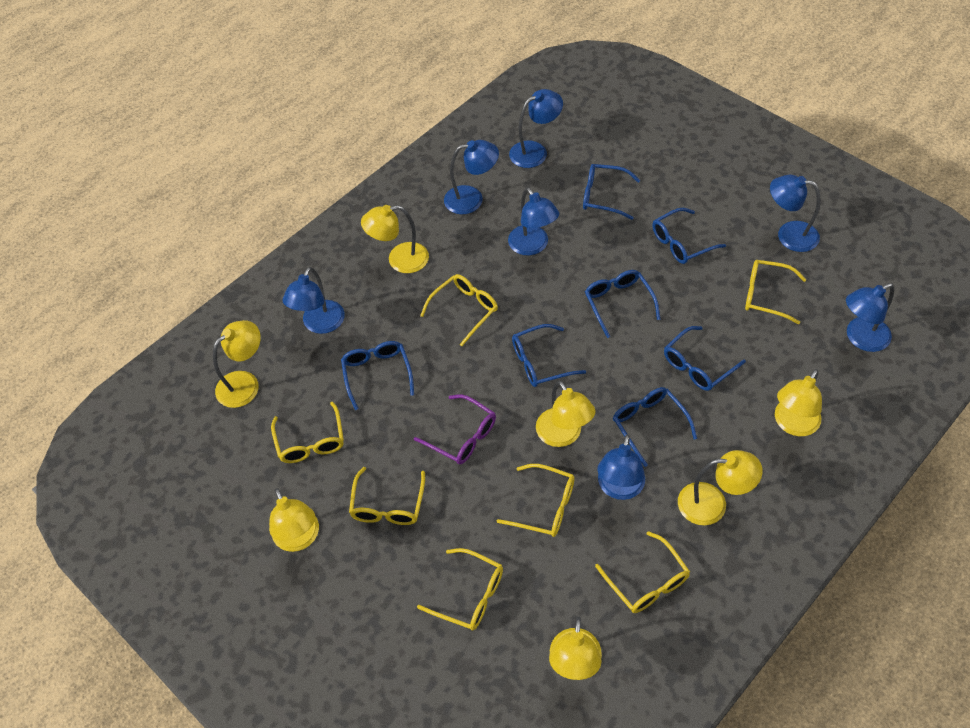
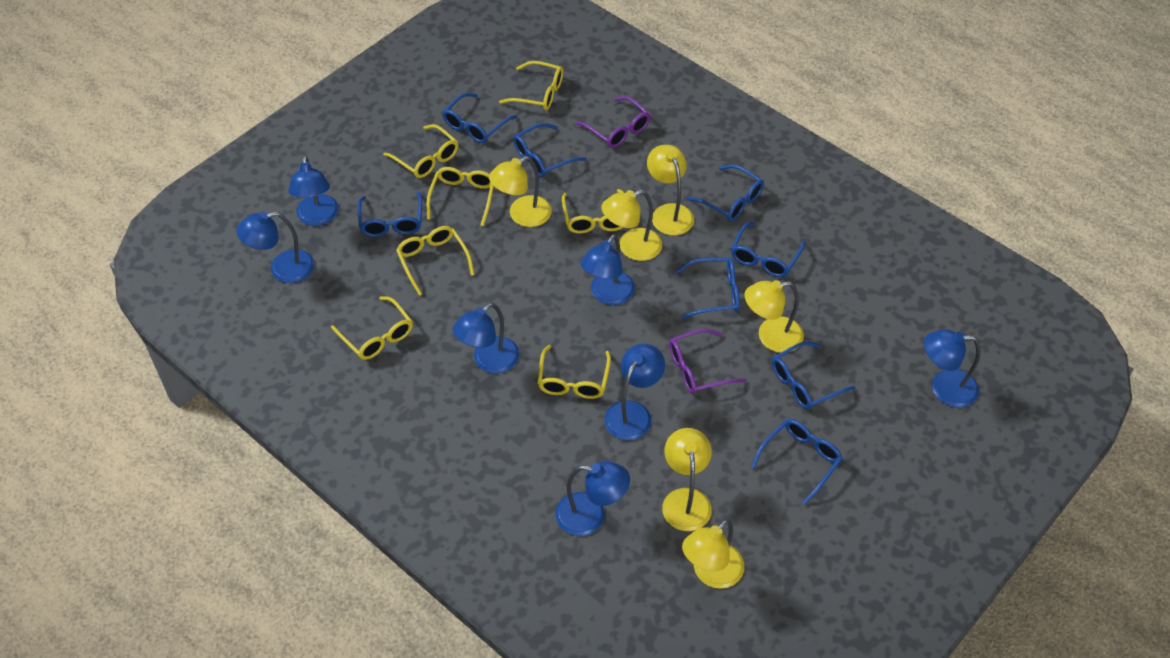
blue glasses: [341,341,414,410] [512,324,586,387] [583,164,640,220] [585,270,661,338] [613,387,697,467] [652,208,726,264] [664,326,746,391] = 7 -> [357,192,422,237] [442,93,517,143] [513,123,587,177] [675,258,740,319] [687,164,764,221] [731,222,806,277] [750,419,843,505] [772,341,855,409] = 8
purple glasses: [414,394,496,464] = 1 -> [576,96,651,148] [669,329,746,394] = 2
yellow lamp: [213,320,261,408] [269,488,319,552] [361,205,429,273] [536,381,595,447] [549,616,602,680] [678,450,763,525] [775,369,822,437] = 7 -> [489,156,552,227] [601,190,662,261] [647,145,694,235] [662,428,712,531] [682,519,744,589] [744,280,804,353] = 6

